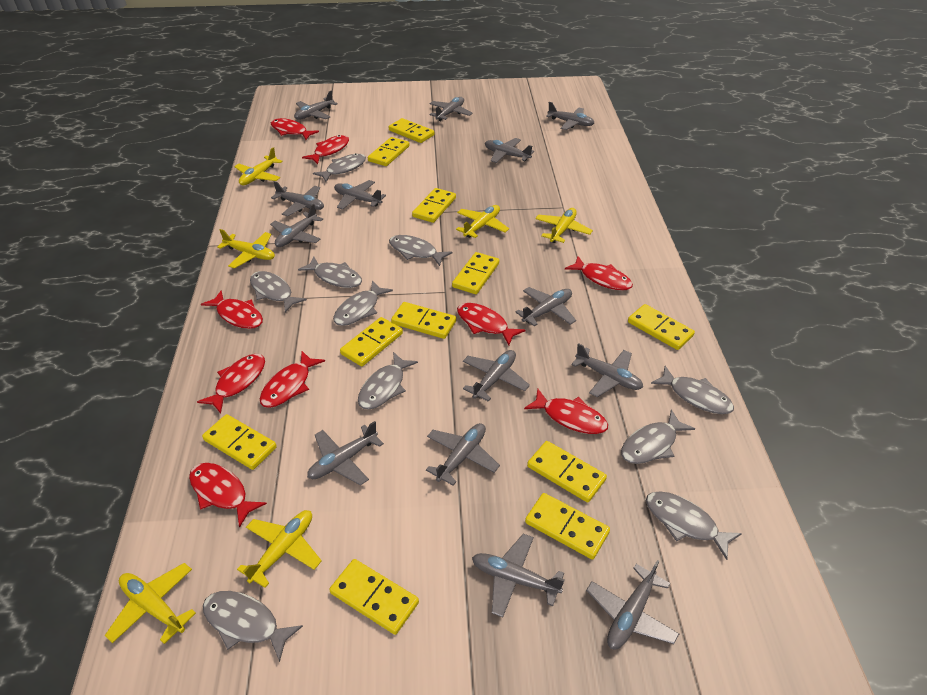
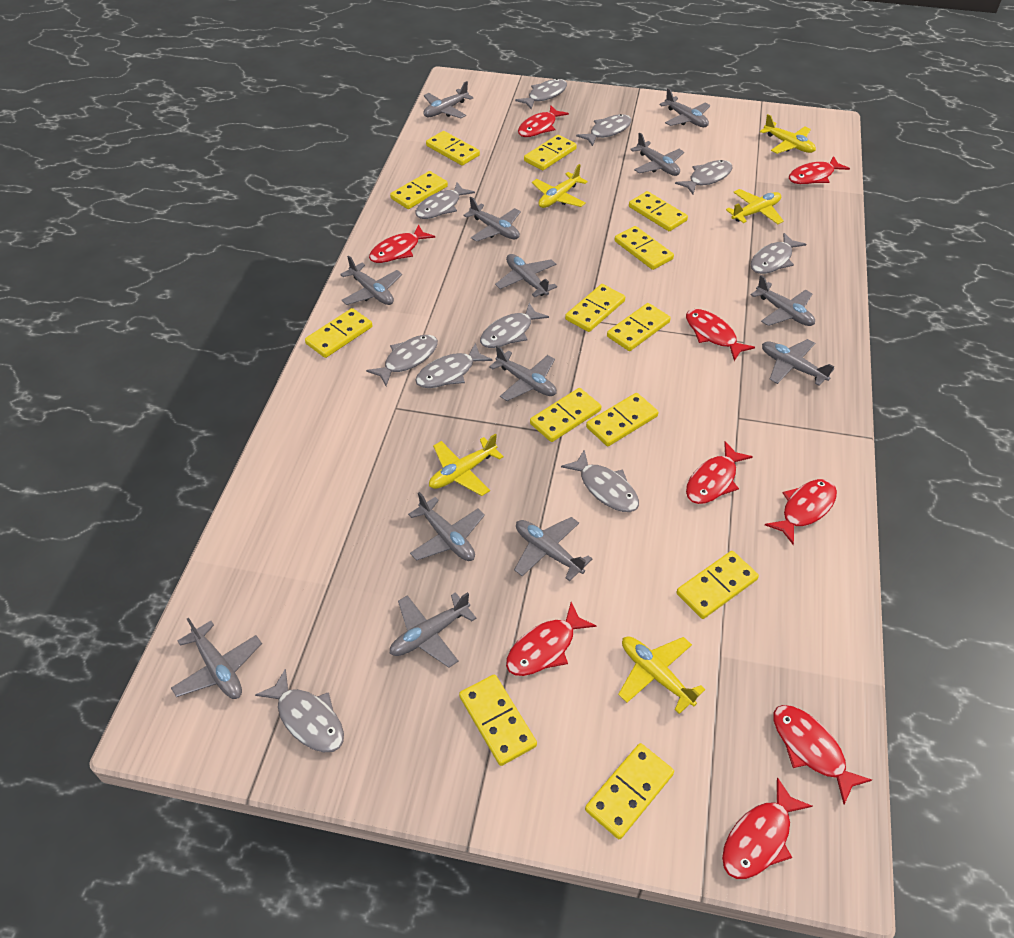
grey plane: [270,204,323,247] [271,181,324,216] [294,90,338,120] [307,421,384,486] [334,180,386,210] [426,423,500,486] [430,97,473,121] [463,350,530,402] [472,534,565,617] [485,138,534,163] [515,287,576,326] [546,102,594,130] [571,343,643,397] [586,560,679,649] = 14 -> [171,618,262,699] [340,255,402,305] [389,592,476,668] [408,492,485,561] [423,81,473,118] [463,197,521,242] [489,346,557,401] [495,254,557,297] [514,517,592,581] [630,133,684,176] [659,88,710,127] [751,275,815,326] [762,339,834,386] = 13
yellow domino: [202,414,277,470] [329,559,419,635] [340,317,403,367] [368,137,409,166] [389,118,434,143] [391,302,456,339] [412,188,456,223] [452,252,499,294] [525,493,610,559] [527,441,607,502] [628,304,695,350] = 11 -> [305,308,372,358] [390,171,448,209] [426,131,480,166] [459,674,537,766] [524,135,577,170] [530,388,602,442] [565,284,625,332] [585,743,674,839] [586,393,659,446] [607,303,671,351] [615,226,674,270] [629,191,688,231] [676,551,759,619] = 13
yellow plane: [104,563,196,644] [217,229,275,269] [234,147,283,185] [237,510,322,588] [456,205,509,238] [535,208,593,243] = 6 -> [429,433,504,496] [532,164,588,208] [618,636,705,714] [726,189,784,224] [760,114,816,154] = 5

